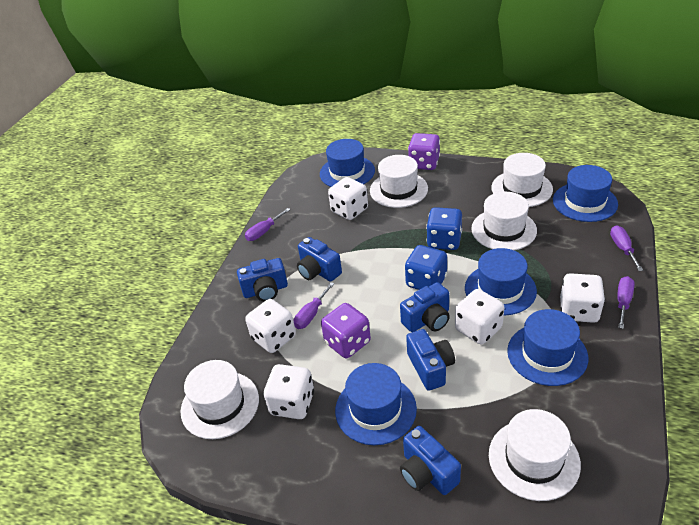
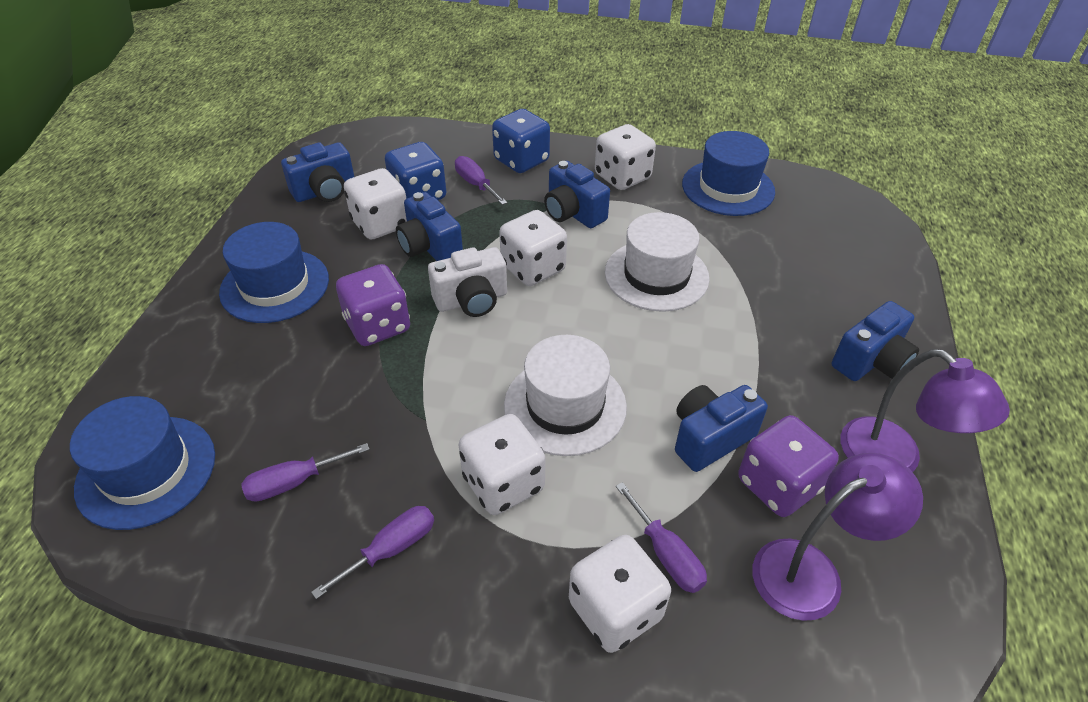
blue hat: [320,139,375,187] [335,363,417,445] [465,248,537,315] [507,309,588,386] [553,165,618,222] = 5 -> [70,396,215,530] [219,222,329,323] [682,131,775,216] = 3
purple lamp: none = 0 -> [752,453,923,621] [841,349,1010,472] = 2
white camera: none = 0 -> [428,247,507,317] = 1
white hat: [181,360,259,439] [370,155,428,208] [471,192,537,250] [489,409,581,501] [491,153,553,207] = 5 -> [504,335,627,456] [605,212,710,312] = 2

